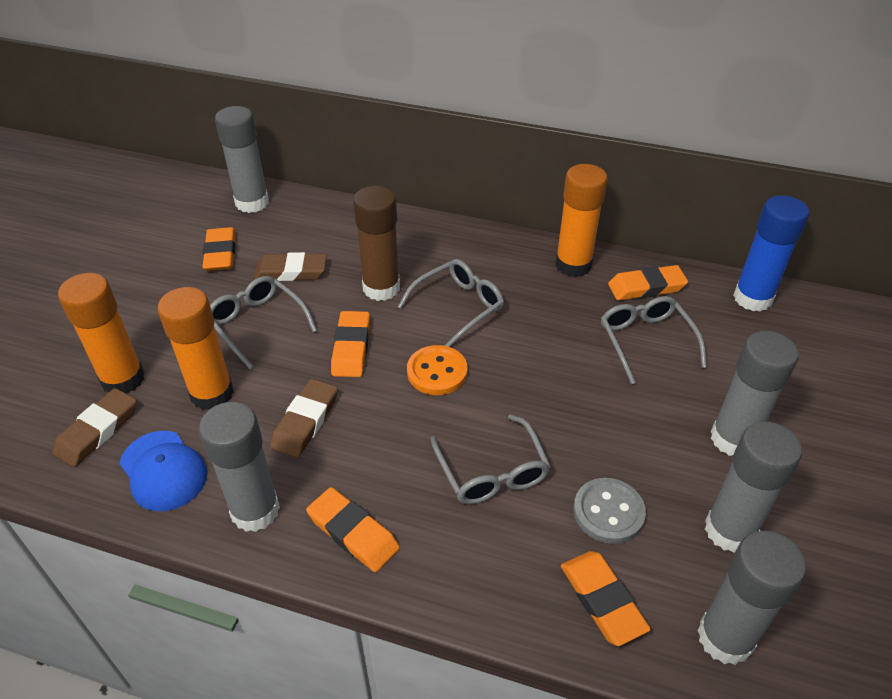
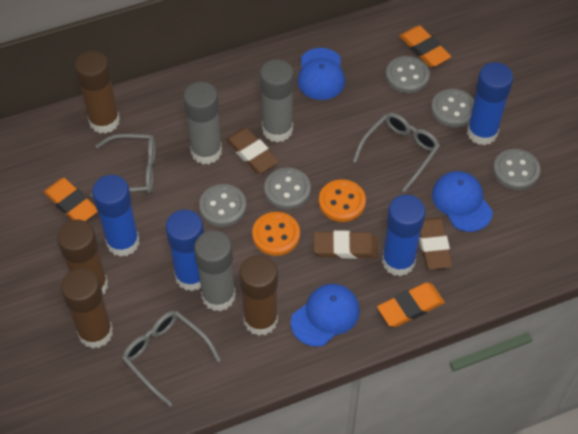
blue cap: [119,431,207,511] = 1 -> [291,284,360,347] [297,48,345,100] [432,171,493,232] = 3
blue glue stick: [733,195,809,312] = 1 -> [92,175,140,257] [166,210,204,291] [382,195,426,276] [467,62,513,145] = 4
brown glue stick: [353,186,400,301] = 1 -> [57,220,108,294] [61,268,113,349] [74,51,120,134] [239,255,278,336] = 4
grey button: [573,478,646,544] = 1 -> [199,184,246,227] [264,168,311,210] [386,56,430,93] [431,89,474,127] [493,149,540,190] = 5
grey glasses: [210,276,317,369] [398,259,504,347] [430,414,550,504] [601,296,707,384] = 4 -> [90,134,156,197] [122,311,221,407] [353,113,440,192] = 3
grey glue stick: [199,402,280,532] [215,106,269,213] [697,531,806,665] [705,421,802,553] [711,331,799,456] = 5 -> [183,82,222,164] [194,230,235,311] [260,59,294,142] = 3
orange button: [407,345,467,395] = 1 -> [252,212,300,256] [319,179,366,222] = 2
orange eraser: [202,227,236,271] [306,487,400,572] [331,311,370,377] [561,551,651,646] [608,265,688,300] = 5 -> [44,178,98,221] [377,283,445,327] [399,26,451,67] = 3
orange glue stick: [58,273,145,394] [158,287,234,410] [555,164,608,277] = 3 -> none = 0

